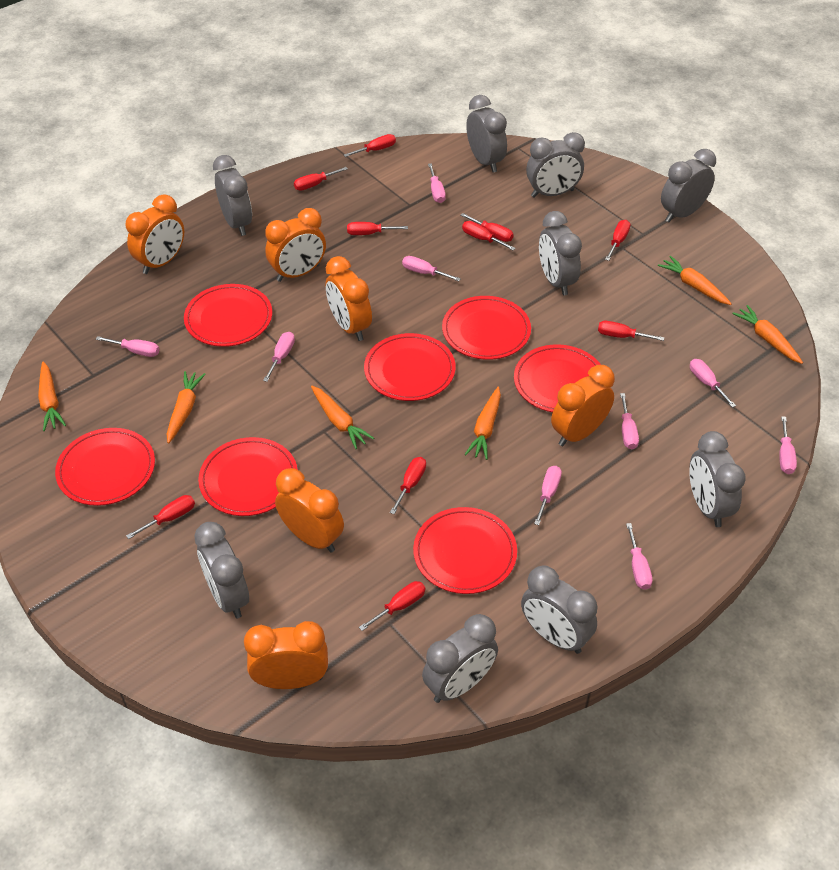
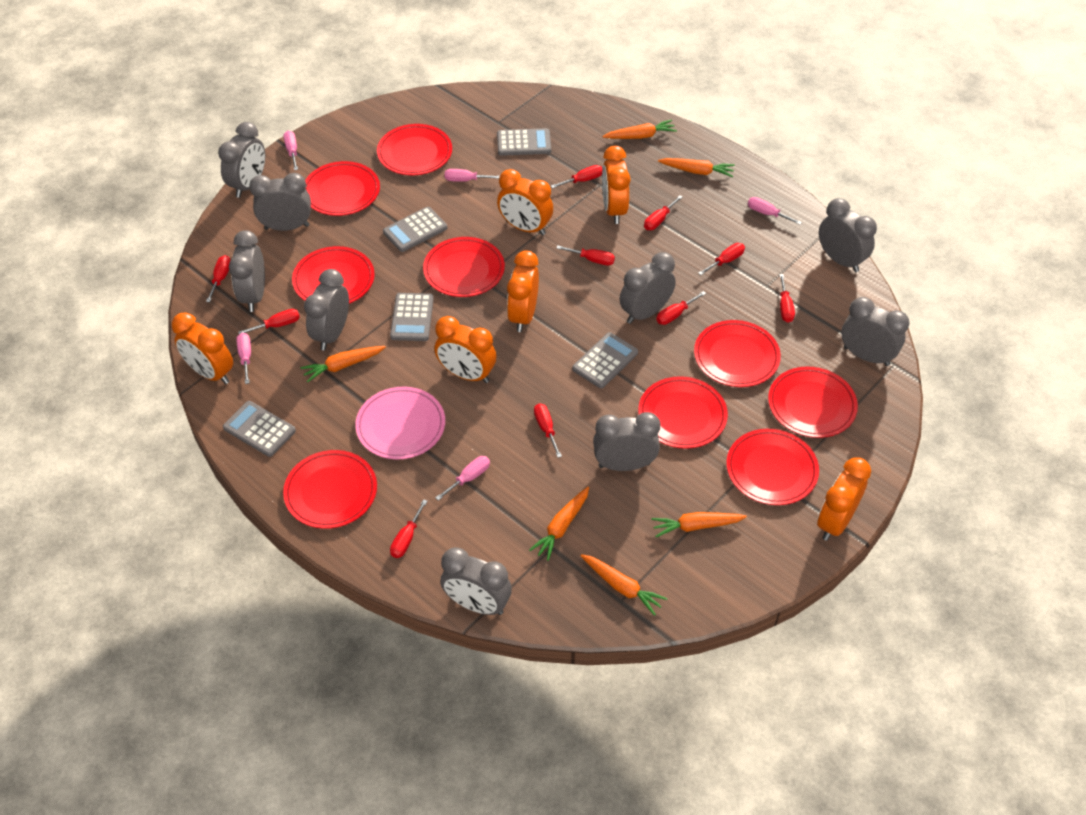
grey calculator: none = 0 -> [223,401,296,457] [383,207,447,252] [390,293,434,341] [497,128,551,156] [572,332,638,388] = 5
pink plate: none = 0 -> [355,386,445,460] = 1
pink screwdriver: [96,336,160,357] [263,332,295,382] [402,256,461,281] [428,163,446,203] [534,466,562,525] [620,393,639,449] [626,523,653,590] [690,359,736,408] [779,416,797,474] = 9 -> [237,333,251,384] [283,131,298,170] [435,456,490,501] [445,169,500,182] [748,197,802,225] = 5
red plate: [55,428,155,506] [184,284,272,347] [198,437,298,516] [364,333,456,401] [413,507,517,594] [442,296,531,360] [514,344,601,412] = 7 -> [283,450,377,529] [292,246,375,304] [305,161,380,216] [377,124,452,175] [423,237,505,297] [638,376,728,449] [694,320,781,387] [726,429,819,505] [768,367,858,438] = 9

